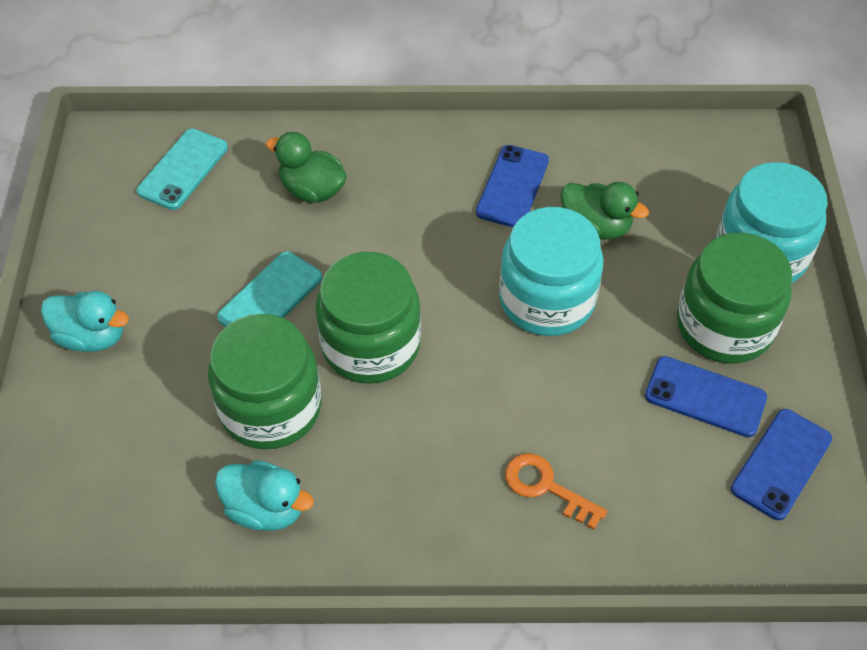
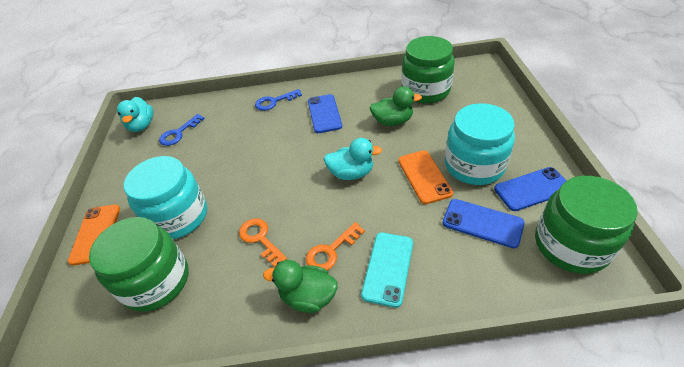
blue key: none = 0 -> [159,114,205,146] [255,89,302,111] = 2
orange key: [505,453,607,530] = 1 -> [239,218,287,267] [306,222,365,270] = 2
orange phone: none = 0 -> [68,204,120,265] [398,150,453,204] = 2
turquoise phone: [137,129,228,210] [217,251,322,327] = 2 -> [361,233,413,308] = 1

